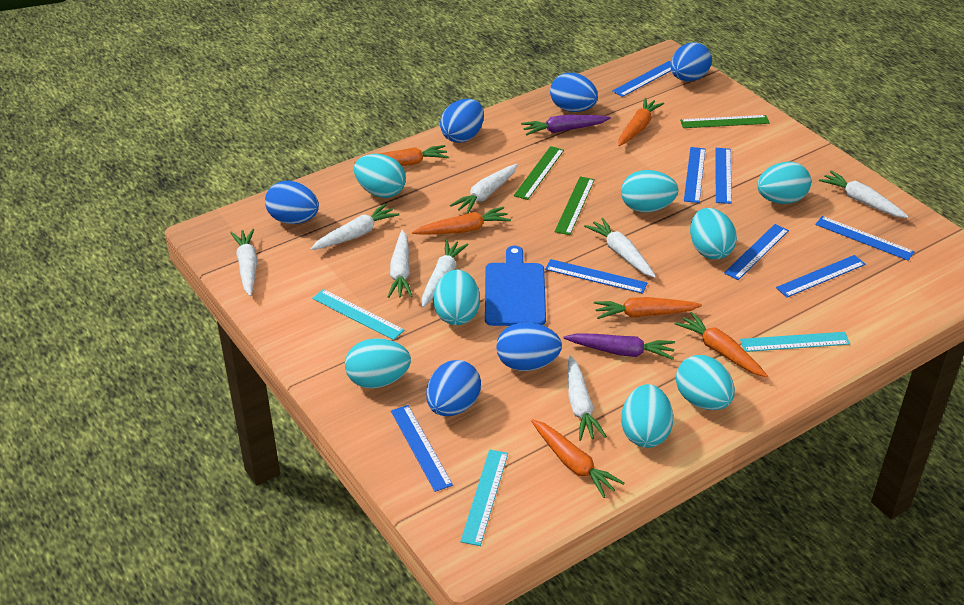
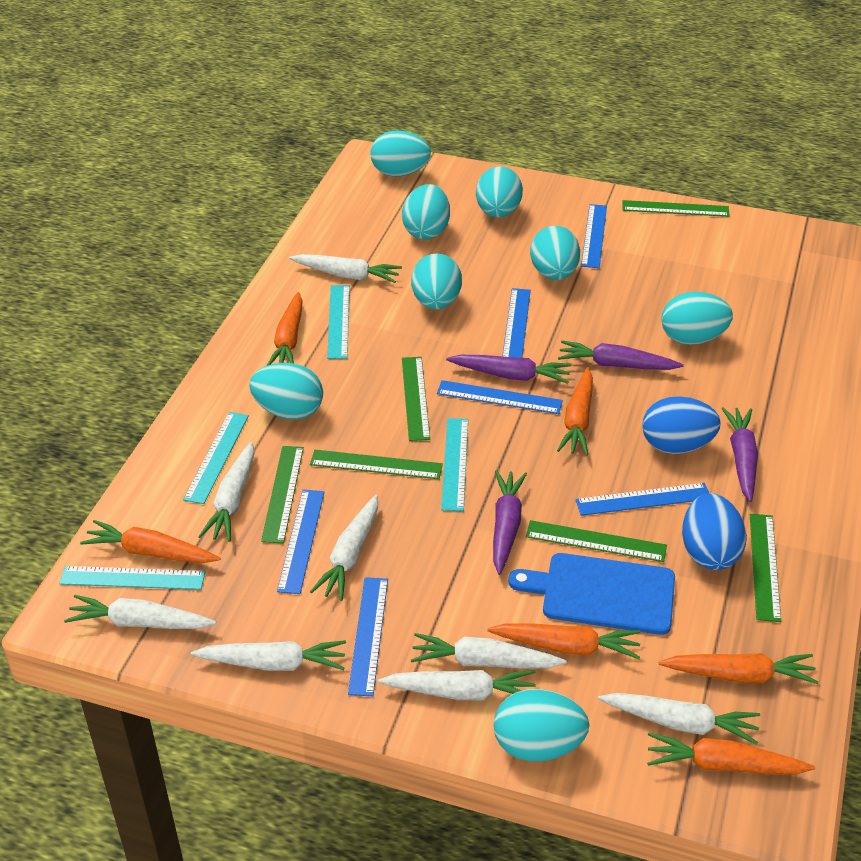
blue egg: [265,181,319,224] [426,360,481,416] [440,99,484,143] [496,322,562,371] [550,73,598,112] [670,42,712,81] = 6 -> [642,396,721,454] [682,493,747,570] = 2
blue ruler: [391,405,453,492] [545,259,647,294] [612,61,671,97] [684,147,705,203] [715,148,732,204] [724,224,789,280] [776,255,866,297] [815,216,915,261] = 8 -> [277,490,324,594] [348,577,388,696] [437,380,563,414] [502,288,531,358] [575,483,709,516] [581,204,607,268] = 6
green ruler: [514,146,564,200] [555,176,595,235] [680,115,770,128] = 3 -> [261,446,304,543] [310,450,443,479] [402,357,430,441] [526,520,667,562] [623,200,730,217] [750,514,781,622] = 6
purple carrot: [521,115,611,135] [563,333,675,360] = 2 -> [446,355,571,384] [493,470,527,575] [558,341,684,370] [721,407,758,502] = 4
turquoise ruler: [312,289,404,340] [460,449,508,546] [740,332,850,352] = 3 -> [59,566,205,590] [183,412,249,504] [327,285,350,359] [441,418,468,511] = 4

